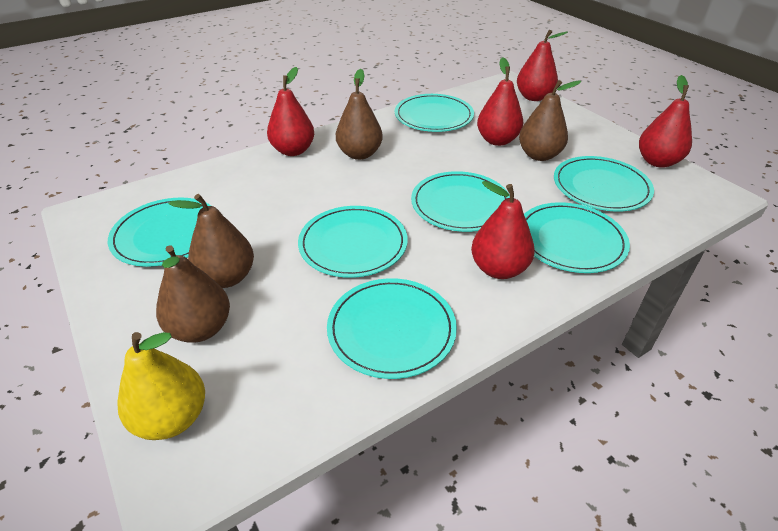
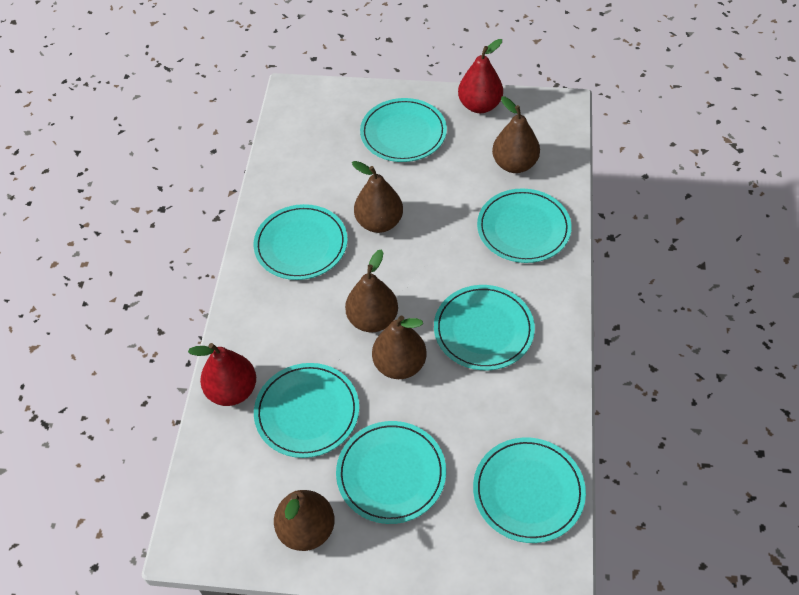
brown pear: [156,245,230,342] [169,194,254,288] [336,69,383,160] [519,80,581,161] = 4 -> [274,490,335,551] [345,249,398,332] [352,161,403,233] [372,315,427,379] [492,96,540,173] = 5
red pear: [267,67,314,156] [471,181,535,279] [477,58,524,146] [517,30,568,101] [639,75,692,168] = 5 -> [188,343,256,406] [458,39,503,113] = 2
yellow pear: [117,332,205,440] = 1 -> none = 0

